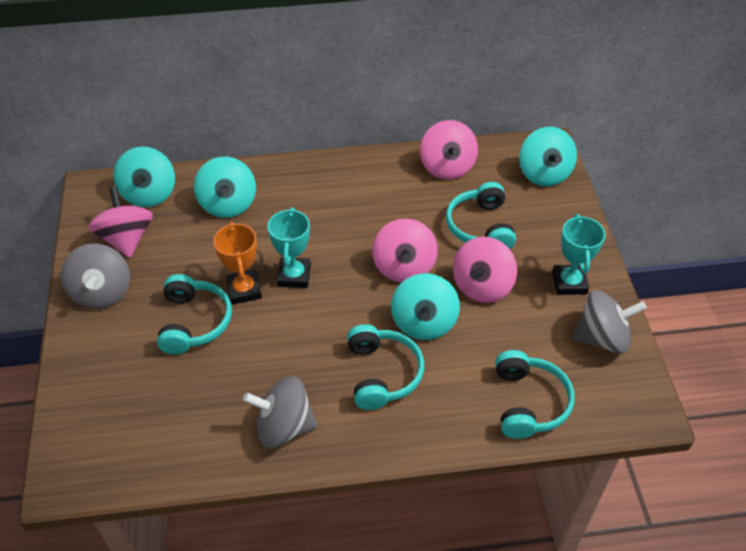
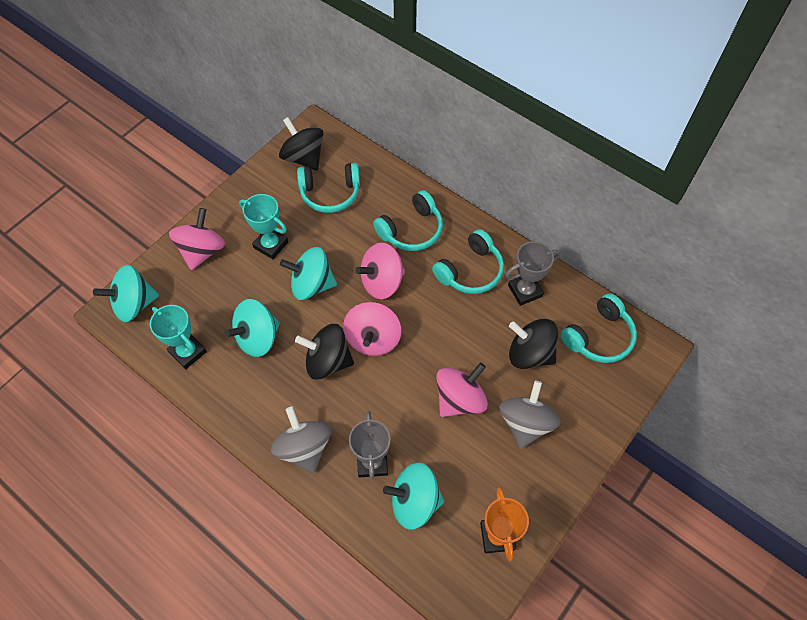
black spinning top: none = 0 -> [279,117,324,170] [295,324,354,380] [509,319,558,369] = 3
grey spinning top: [61,244,130,309] [243,376,318,448] [572,290,647,354] = 3 -> [271,407,331,473] [499,381,561,449] = 2
grey trophy: none = 0 -> [349,411,390,479] [506,241,560,306] = 2

